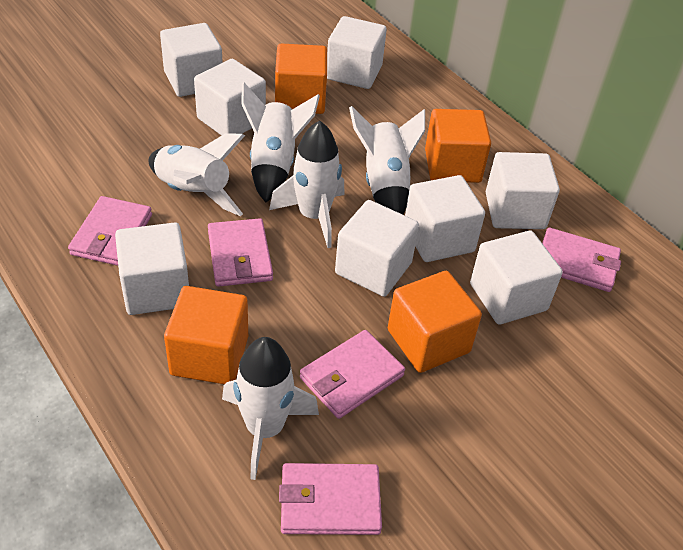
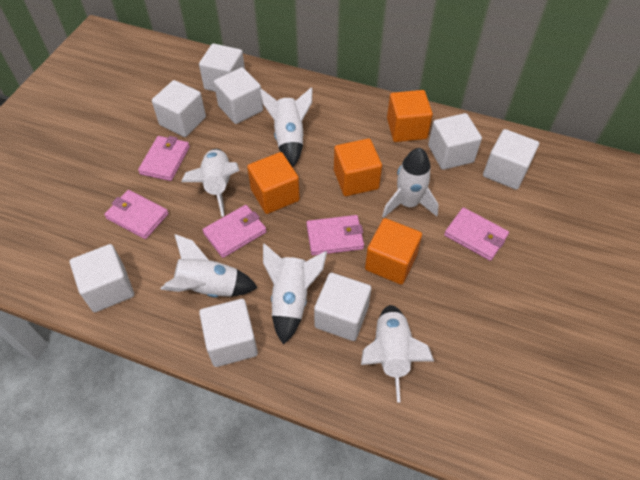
white rocket: [149,133,245,216] [222,337,319,480] [241,82,320,203] [269,121,345,248] [349,106,425,214] = 5 -> [160,234,258,297] [182,148,240,217] [260,87,312,167] [263,244,327,345] [361,305,434,403] [382,148,439,218] = 6

